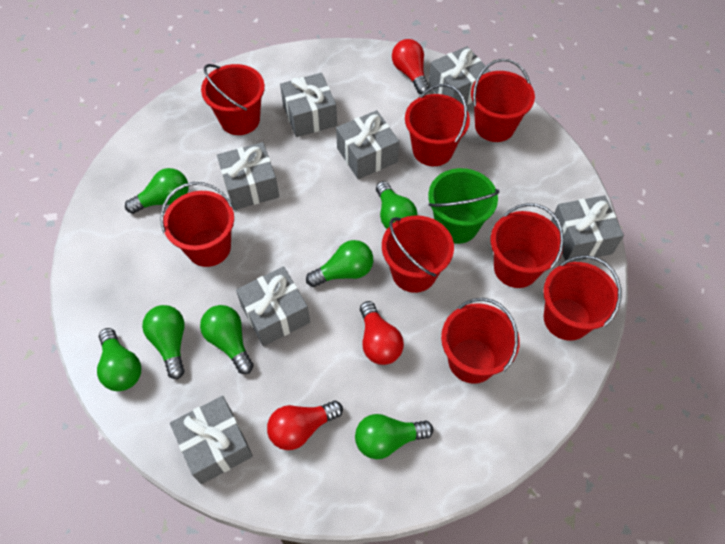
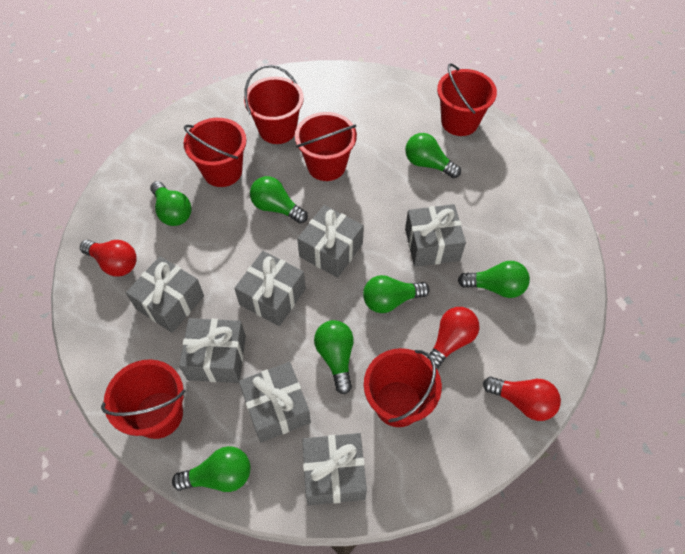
green bucket: [428,168,499,244] = 1 -> none = 0
red bucket: [160,182,234,267] [201,64,265,135] [382,215,454,293] [405,84,470,166] [441,298,520,384] [471,59,535,142] [491,203,564,288] [543,255,622,341] = 8 -> [101,359,185,439] [184,118,247,187] [244,65,304,144] [295,112,357,181] [364,348,442,427] [437,63,497,136] = 6

